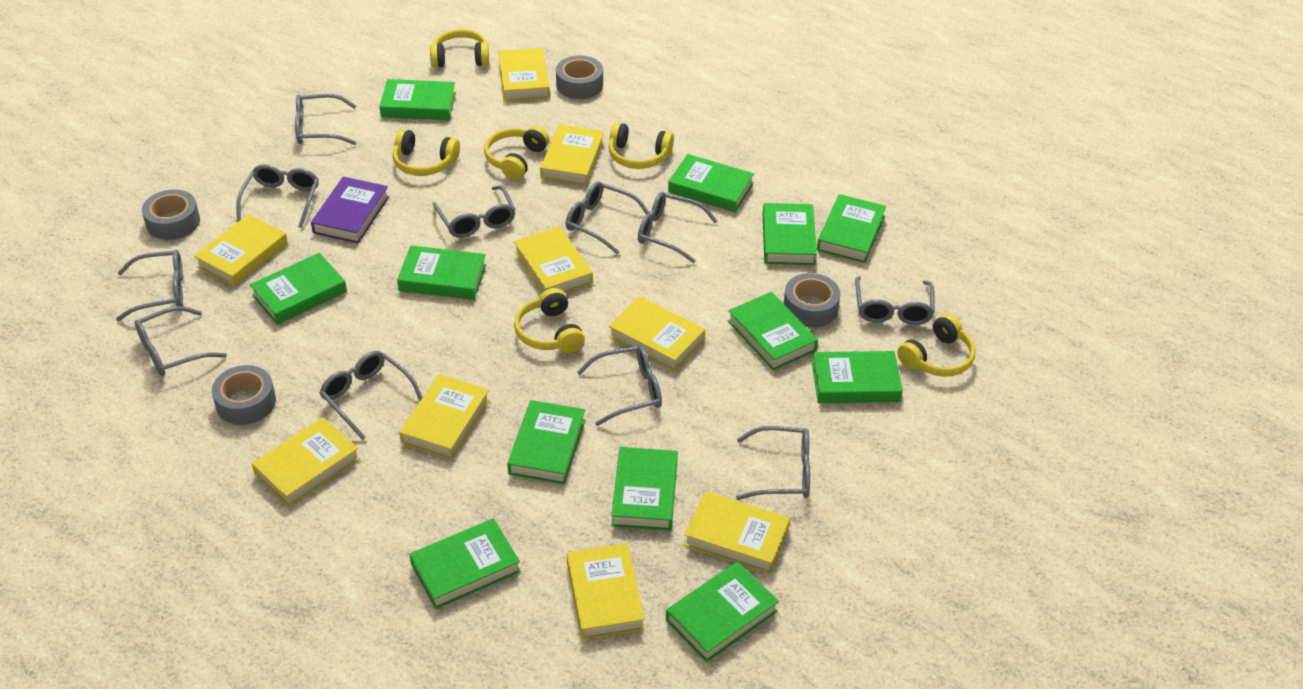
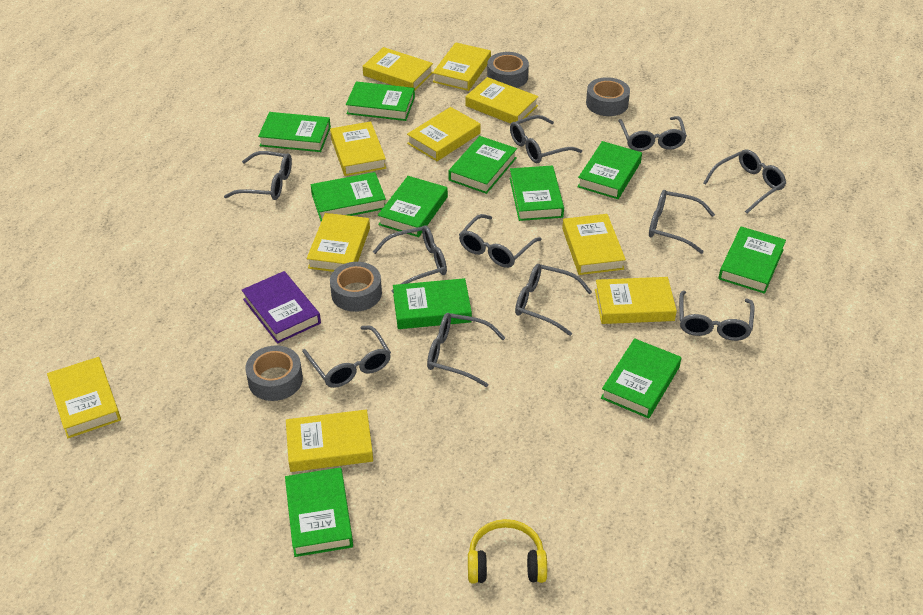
green book: [250,253,347,325] [379,79,456,120] [397,246,486,300] [409,518,521,609] [507,400,585,484] [611,447,678,531] [666,561,779,662] [668,154,754,212] [728,292,818,371] [763,203,817,265] [812,351,903,403] [817,194,886,263] = 12 -> [258,112,331,152] [285,467,353,557] [311,172,386,221] [346,81,415,121] [378,176,448,237] [393,278,472,329] [448,136,517,194] [510,166,564,221] [577,141,642,199] [601,338,681,419] [718,226,786,294] = 11
yellow book: [194,214,288,287] [252,417,360,507] [399,374,490,460] [498,48,550,101] [514,226,593,293] [540,124,604,186] [567,543,645,640] [609,296,705,371] [684,491,790,573] = 9 -> [47,357,121,438] [286,410,373,472] [307,213,370,272] [330,121,386,176] [363,47,433,90] [407,107,481,161] [433,42,491,91] [466,77,539,124] [562,214,626,275] [595,277,677,324] = 10
yellow headphones: [393,129,460,176] [430,29,489,67] [484,126,549,180] [514,288,585,353] [609,122,674,169] [897,314,976,377] = 6 -> [468,519,547,583] = 1

